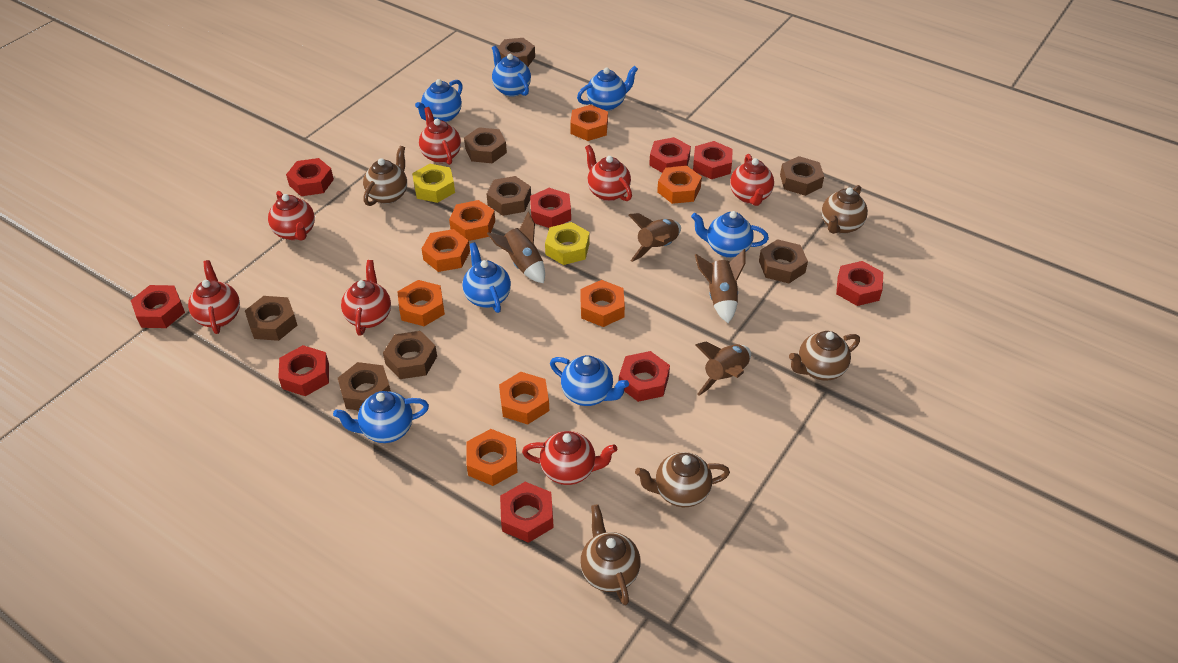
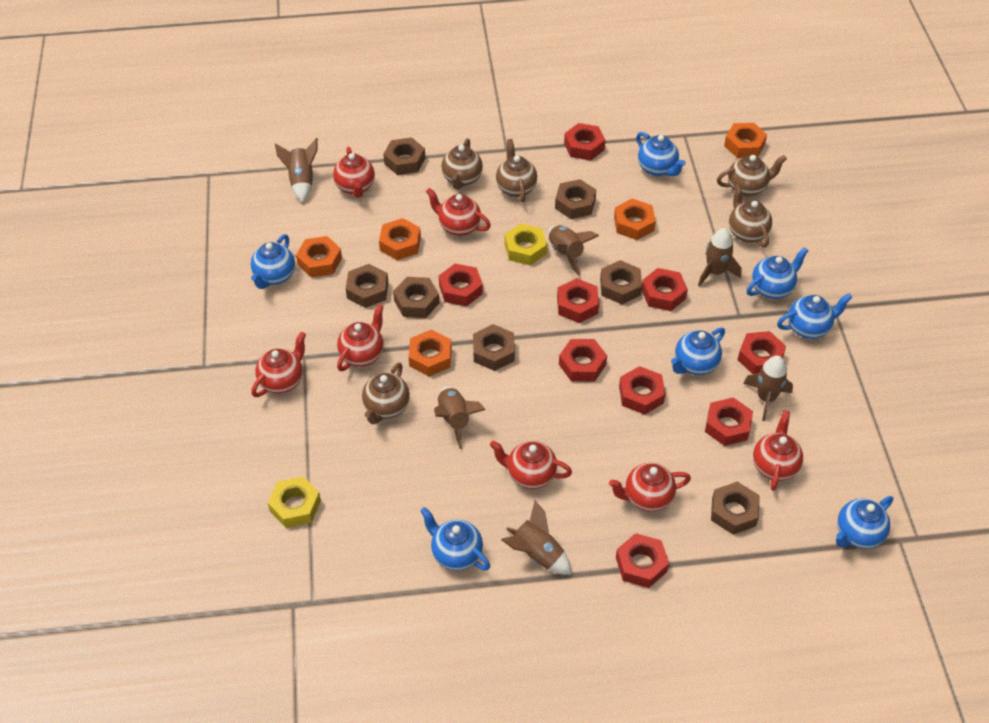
brown nut: [245,296,298,341] [338,362,391,410] [383,331,437,379] [464,127,507,163] [487,176,531,216] [498,38,535,67] [759,239,808,283] [780,156,824,196] = 8 -> [346,264,389,308] [383,137,425,175] [393,277,439,318] [473,324,515,371] [555,179,596,219] [600,260,642,304] [711,482,760,534] = 7
brown rocket: [487,212,545,283] [629,213,681,262] [695,249,746,323] [695,342,751,396] = 4 -> [275,138,318,202] [434,387,486,449] [501,501,572,574] [548,225,599,276] [698,228,741,287] [743,356,793,421] = 6
orange nut: [397,280,445,326] [422,229,470,272] [449,200,495,241] [467,429,518,486] [499,372,549,424] [570,105,608,141] [580,280,625,327] [657,166,702,204] = 8 -> [296,236,342,277] [379,218,421,260] [409,329,452,376] [614,199,656,240] [724,123,767,158] = 5

